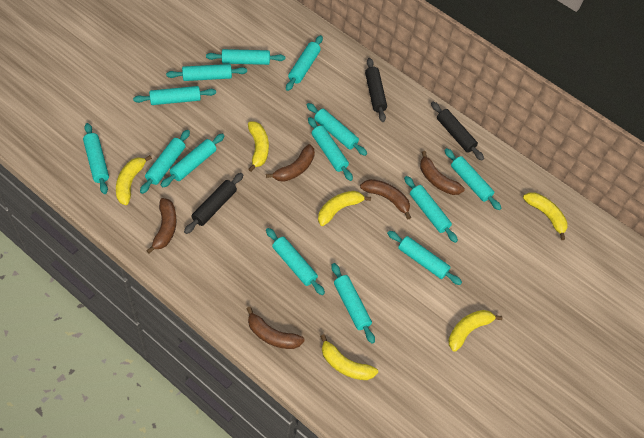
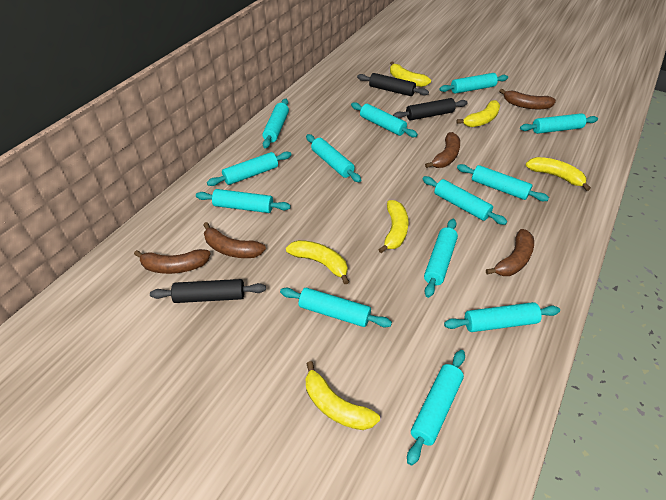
turquoise rolling pin: [83,123,109,194] [133,86,216,105] [140,130,190,194] [161,134,224,187] [166,64,247,81] [206,49,285,65] [266,228,325,295] [286,35,323,91] [307,103,367,156] [308,117,353,181] [331,263,375,344] [387,231,462,285] [404,176,458,243] [444,148,501,210] = 14 -> [196,189,291,213] [207,151,291,186] [262,99,289,148] [280,288,392,327] [306,134,361,182] [351,102,418,137] [407,350,465,466] [422,176,507,225] [424,219,458,298] [439,73,508,94] [444,302,560,332] [457,164,549,201] [520,113,598,134] = 13

